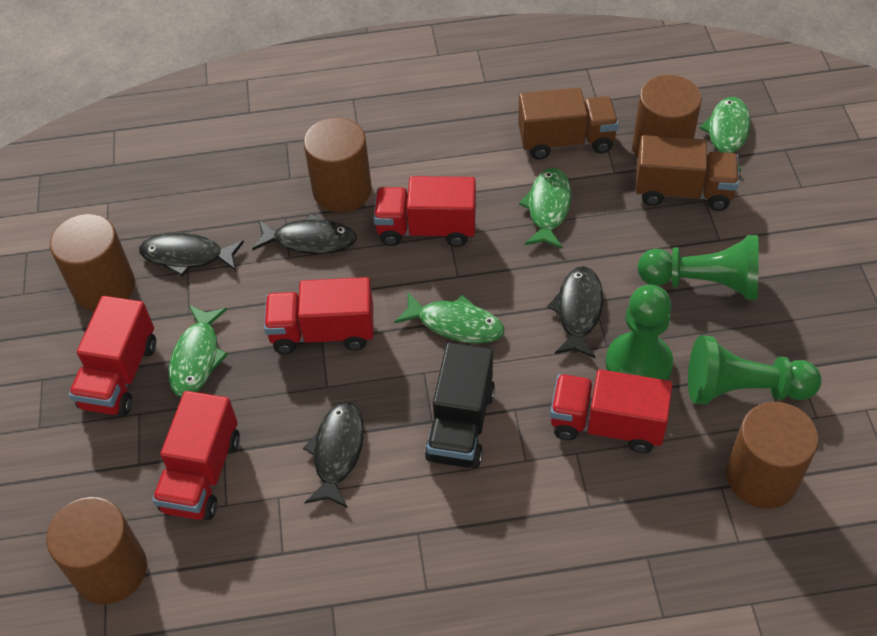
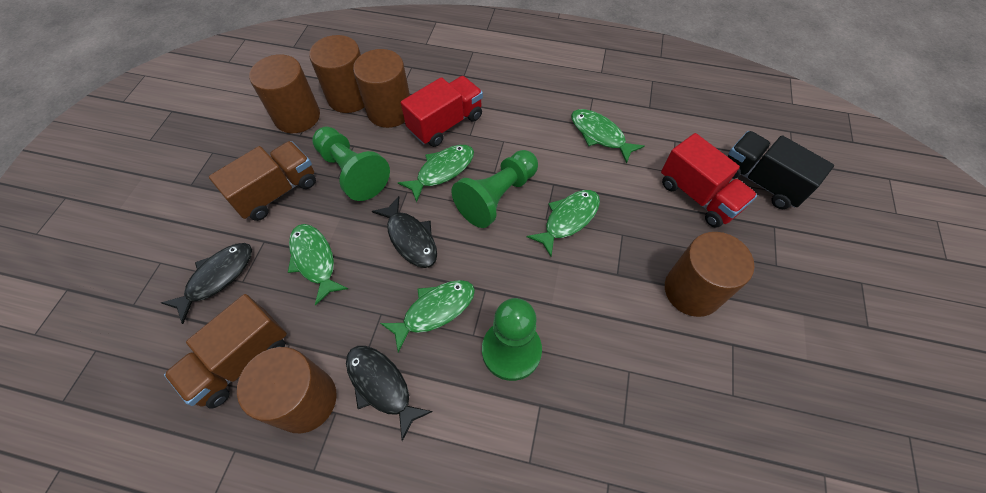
black fish: [139,233,244,277] [252,213,357,254] [303,401,364,508] [547,266,603,358] = 4 -> [161,243,252,324] [346,346,433,441] [372,196,437,268] = 3
green fish: [169,305,228,397] [394,292,504,343] [519,168,571,249] [699,97,750,171] = 4 -> [288,224,348,306] [380,280,475,353] [398,145,474,203] [526,190,600,256] [571,109,645,164] = 5
red truck: [69,296,156,416] [152,391,240,520] [264,277,373,354] [374,176,476,247] [550,369,673,453] = 5 -> [401,76,483,147] [661,133,757,228] = 2

